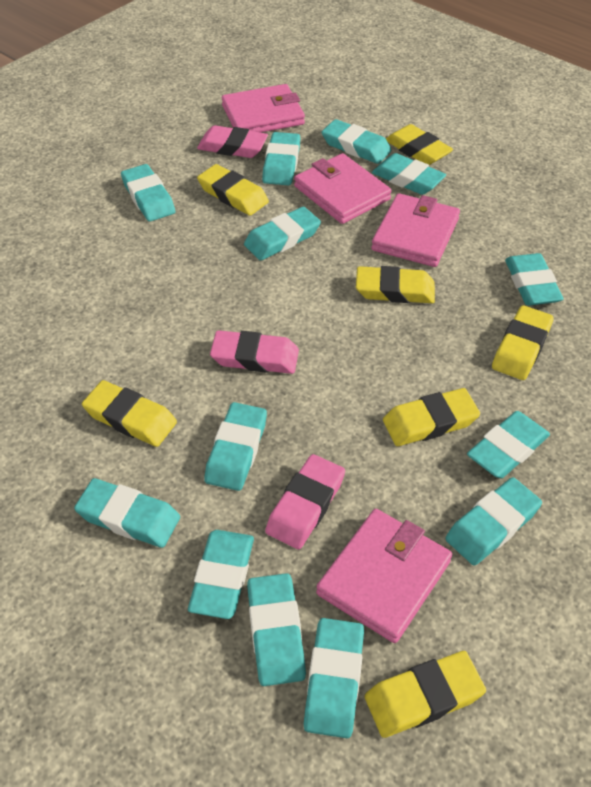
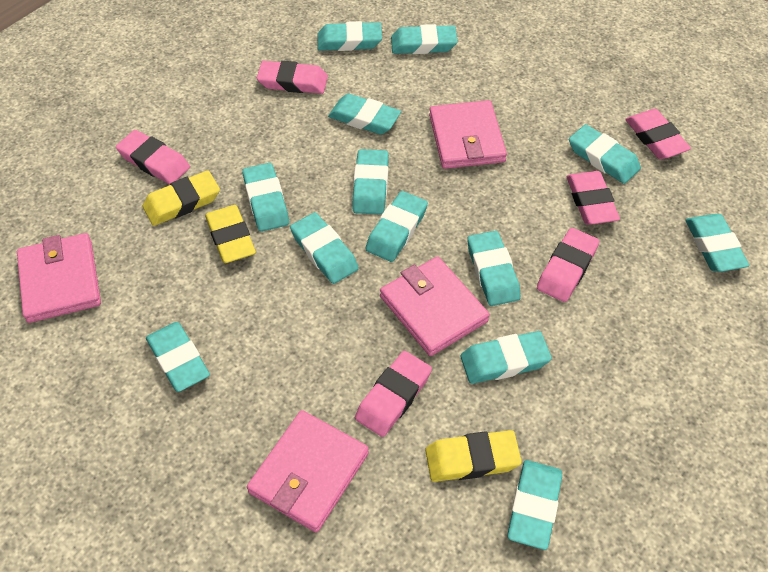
pink eraser: [197,125,268,158] [210,330,299,374] [265,454,345,549] = 3 -> [116,130,190,184] [257,61,328,94] [355,351,432,437] [537,228,599,302] [567,171,620,225] [625,109,691,159] = 6
yellow eraser: [82,380,177,447] [197,164,269,216] [356,266,435,303] [365,651,486,738] [383,388,480,446] [386,124,453,165] [492,305,554,380] = 7 -> [143,170,220,226] [205,205,256,263] [425,430,522,482] = 3

